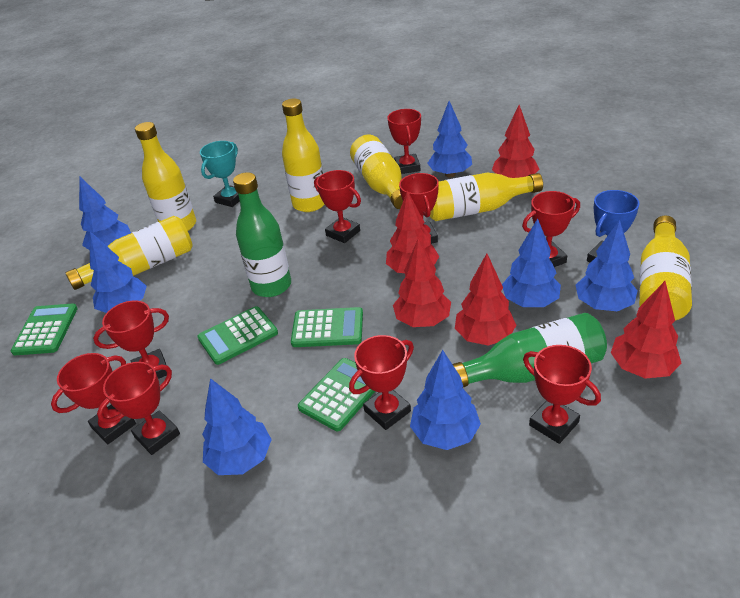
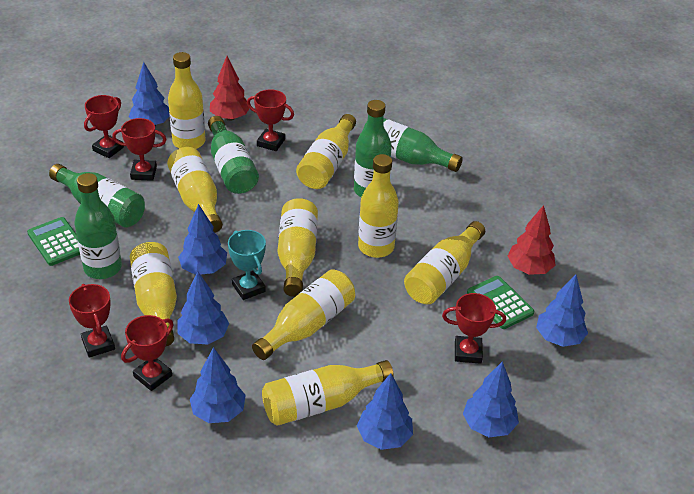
blue trophy: [587,190,640,262] = 1 -> none = 0
green bottle: [233,172,291,297] [453,313,607,388] = 2 -> [49,164,145,228] [74,173,122,279] [208,116,259,194] [354,100,392,197] [363,118,463,172] = 5
green calculator: [11,304,78,355] [197,306,278,365] [291,307,363,347] [298,358,375,431] = 4 -> [27,217,80,266] [467,276,534,329] = 2
red tree: [386,190,439,273] [393,239,451,327] [455,254,517,346] [492,105,539,178] [611,281,681,379] = 5 -> [210,56,250,121] [508,205,556,275] = 2
red trophy: [51,353,136,444] [93,300,169,379] [97,362,180,455] [314,170,361,243] [349,335,414,430] [387,109,421,174] [399,173,439,244] [522,191,580,267] [523,345,601,444] = 9 -> [69,284,115,358] [84,95,124,158] [112,118,167,181] [121,315,174,391] [247,89,294,151] [442,293,506,364] = 6
yellow bottle: [66,216,193,290] [135,122,196,231] [282,98,325,212] [350,135,403,209] [430,173,543,221] [639,215,692,321] = 6 -> [130,242,177,346] [167,147,223,233] [168,52,206,149] [252,269,355,360] [262,360,394,426] [278,198,318,297] [296,114,356,189] [358,154,399,258] [404,221,485,304] = 9

